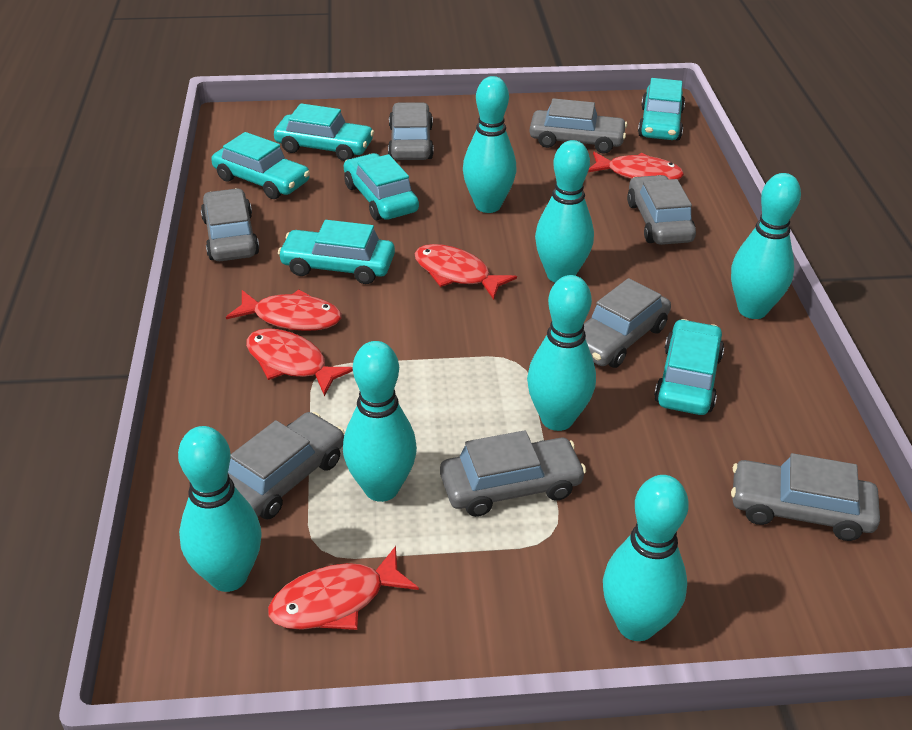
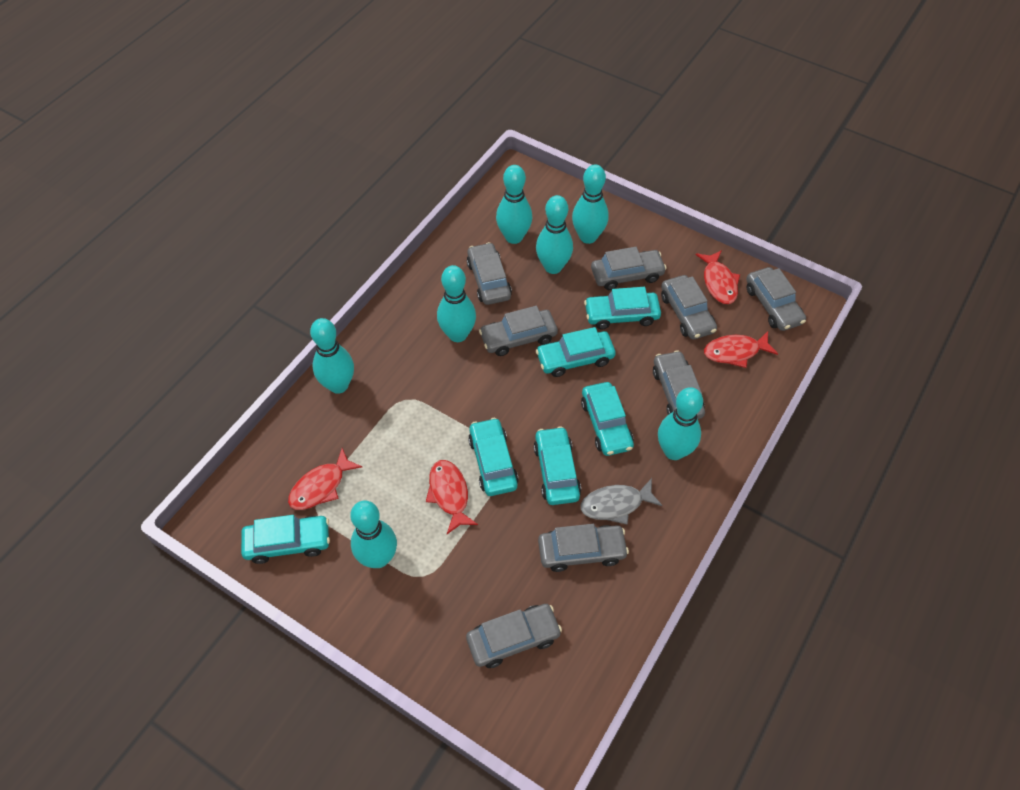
grey fish: none = 0 -> [581,478,663,524] = 1
red fish: [226,290,342,331] [246,328,353,396] [268,546,419,630] [414,244,517,300] [588,152,684,180] = 5 -> [288,448,362,510] [426,460,478,534] [696,250,740,304] [704,331,778,368] = 4

